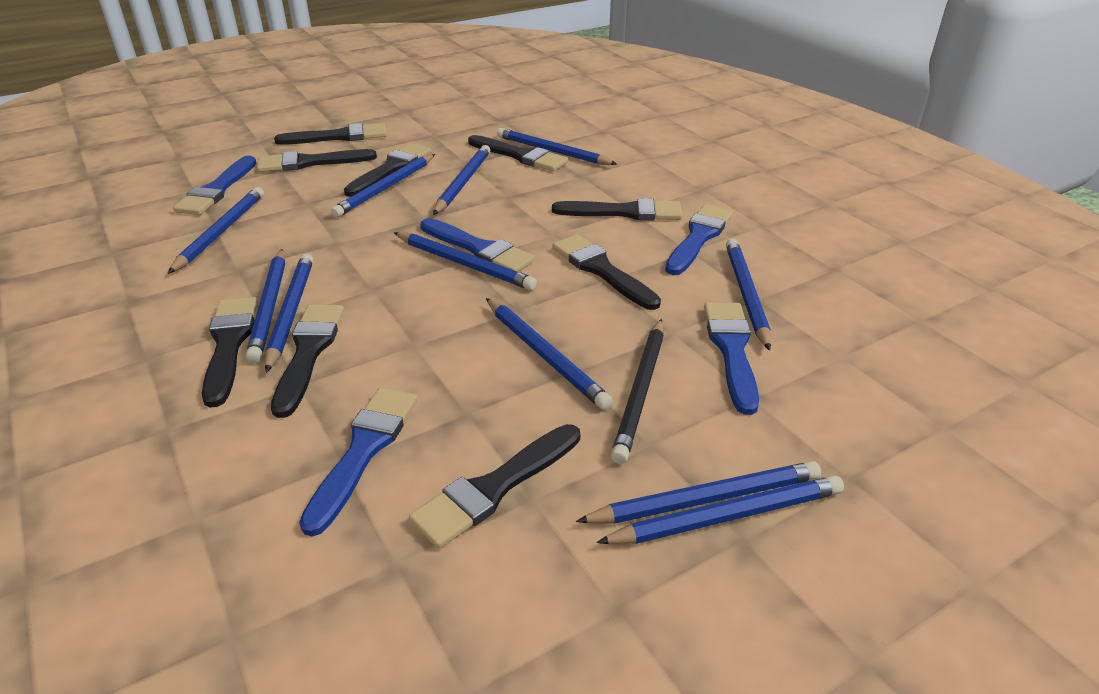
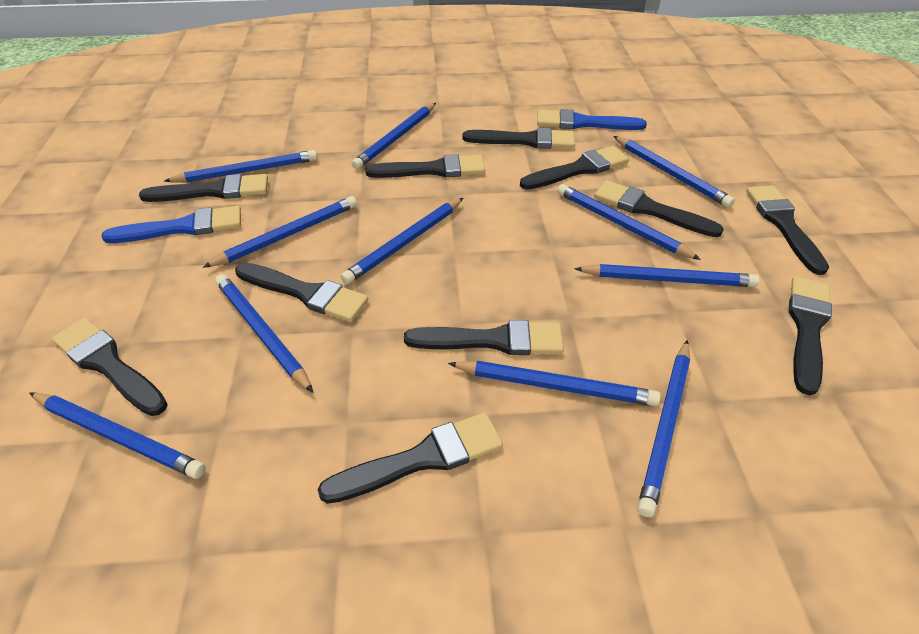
black brush: [202,297,257,408] [257,149,377,172] [271,304,344,418] [274,123,386,145] [344,143,431,197] [409,424,580,548] [468,135,568,171] [552,198,682,221] [552,234,661,310] = 9 -> [52,318,168,416] [139,174,268,202] [235,263,368,322] [317,412,503,504] [365,154,485,178] [404,320,564,355] [462,128,575,149] [520,146,629,189] [594,180,724,237] [746,185,829,275] [789,276,832,396] = 11
black pencil: [611,319,664,464] = 1 -> none = 0
blue brush: [173,155,256,215] [299,387,418,536] [420,218,535,272] [665,204,733,275] [704,302,759,415] = 5 -> [101,206,241,243] [537,109,647,130] = 2

